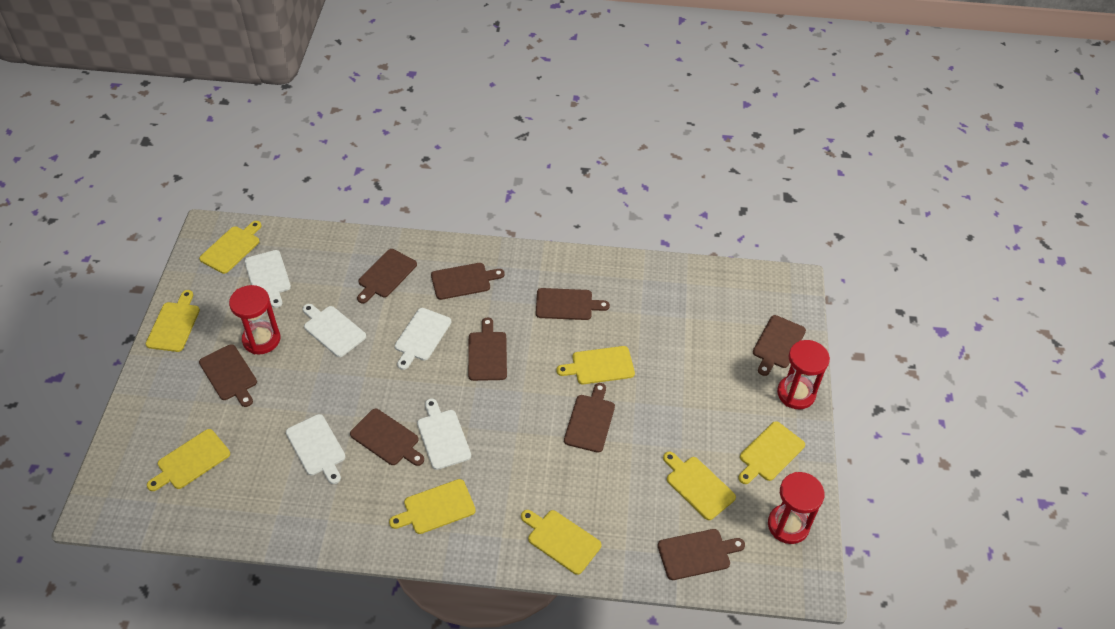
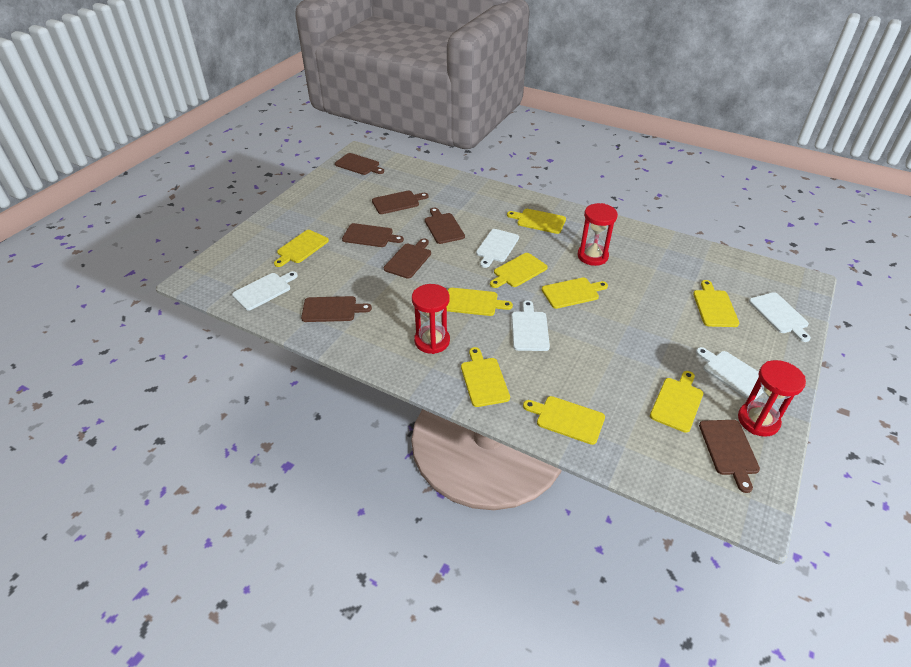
brown cutting board: [199,344,257,407] [350,409,424,466] [357,249,417,303] [431,263,505,300] [468,318,507,381] [536,288,610,320] [564,383,615,453] [658,529,745,580] [753,315,806,376] = 9 -> [301,296,372,322] [335,153,384,175] [342,223,404,247] [372,190,429,214] [384,238,431,279] [425,208,465,244] [699,420,760,493] = 7
yellow cutting board: [146,290,200,352] [147,429,230,491] [199,221,262,274] [389,479,476,534] [521,510,601,575] [557,346,635,384] [663,452,736,520] [738,421,805,484] = 8 -> [274,230,329,267] [447,288,513,316] [461,347,510,407] [490,253,548,288] [507,209,566,234] [523,396,605,445] [542,277,608,309] [650,371,703,433] [693,280,740,327] = 9

